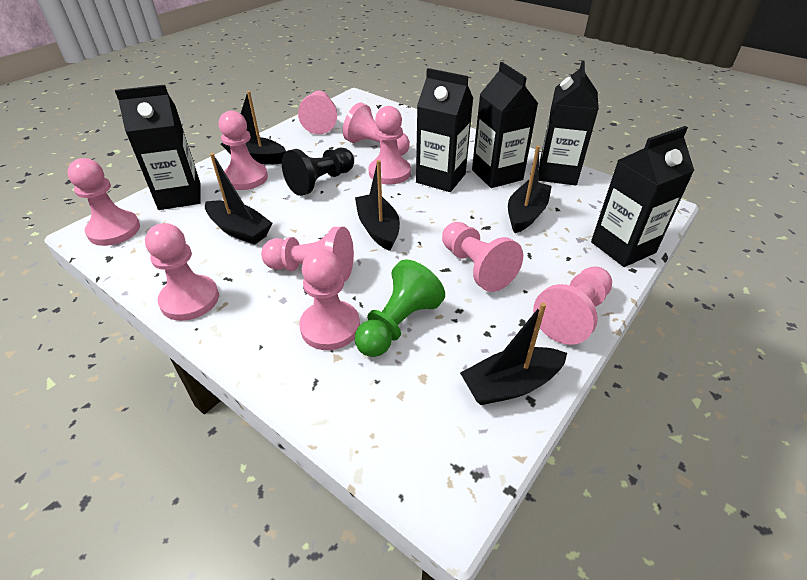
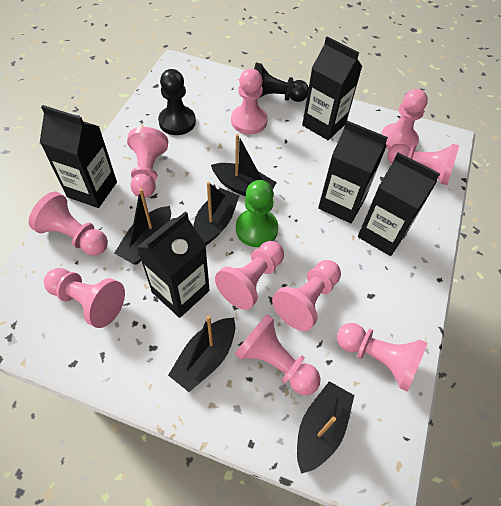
black pawn: [282,148,354,196] = 1 -> [158,69,196,135] [254,63,309,102] = 2

